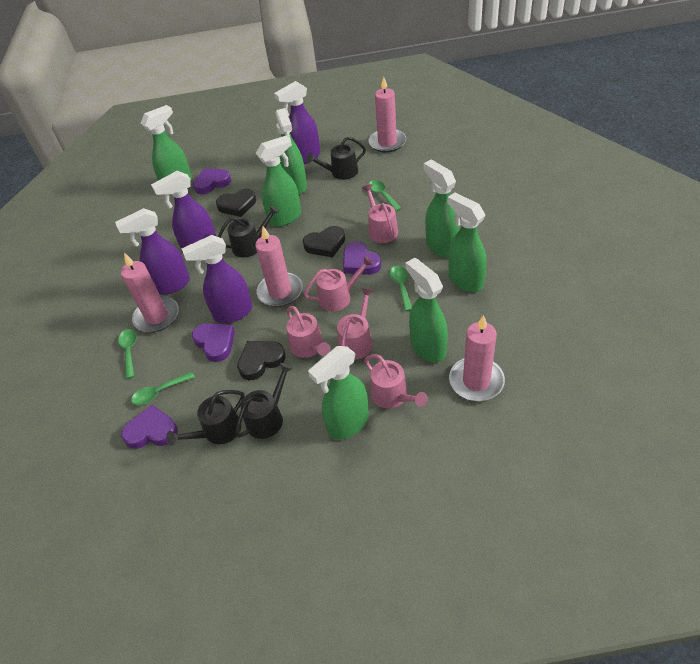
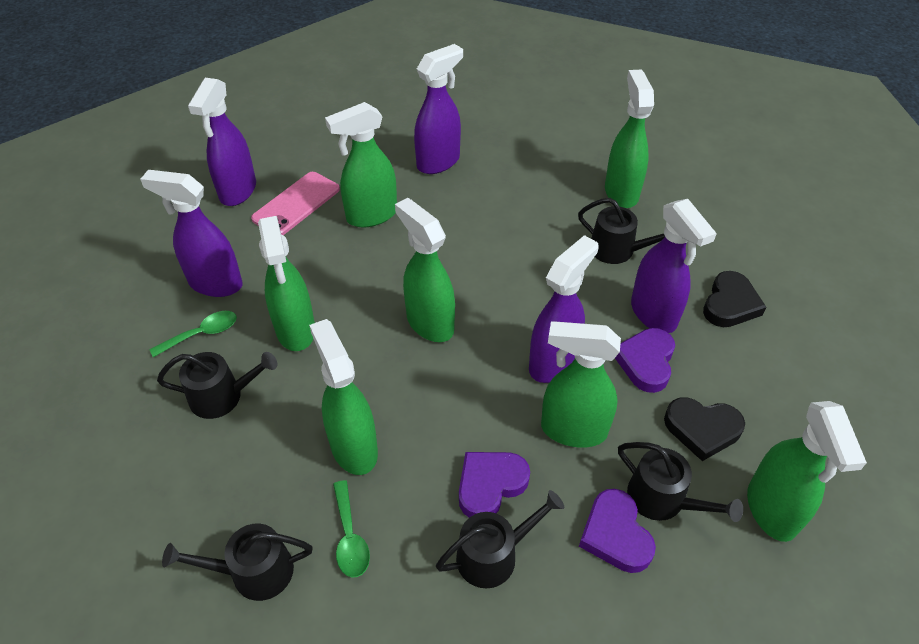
black heart: [216,189,256,217] [237,341,286,380] [303,226,345,258] = 3 -> [664,397,745,461] [703,271,766,327] = 2
black watering can: [166,390,245,446] [218,205,279,258] [235,363,293,439] [307,137,366,180] = 4 -> [157,352,277,419] [162,524,313,601] [436,490,564,588] [578,198,665,264] [618,442,743,522] = 5
green spoon: [118,329,137,379] [131,372,195,405] [368,180,402,211] [390,266,412,311] = 4 -> [149,311,237,357] [333,480,370,577] = 2
pink candle: [121,253,179,332] [255,226,303,307] [368,77,406,153] [449,315,505,401] = 4 -> none = 0
pink phone: none = 0 -> [251,172,340,235] = 1
pink watering can: [286,306,330,358] [304,256,374,311] [337,288,373,360] [362,184,398,243] [364,354,428,408] = 5 -> none = 0
purple heart: [121,405,178,449] [192,323,235,362] [193,168,231,194] [343,242,381,275] = 4 -> [459,452,530,518] [579,489,656,573] [615,328,675,393] = 3
purple spray bottle: [115,208,190,295] [151,171,216,252] [182,235,253,323] [274,81,320,164] = 4 -> [140,170,243,297] [188,78,256,206] [414,44,463,174] [529,235,599,383] [631,199,717,333] = 5

